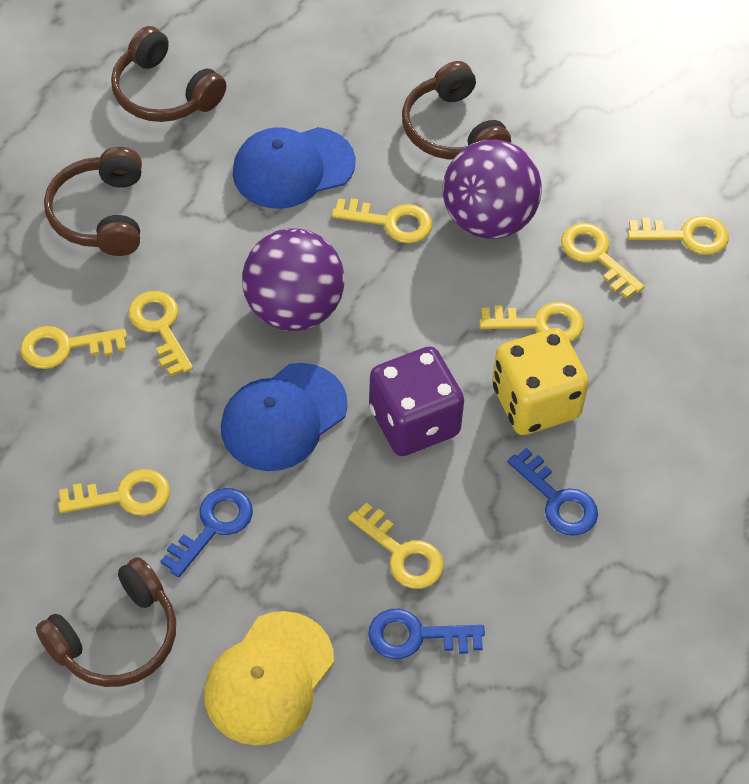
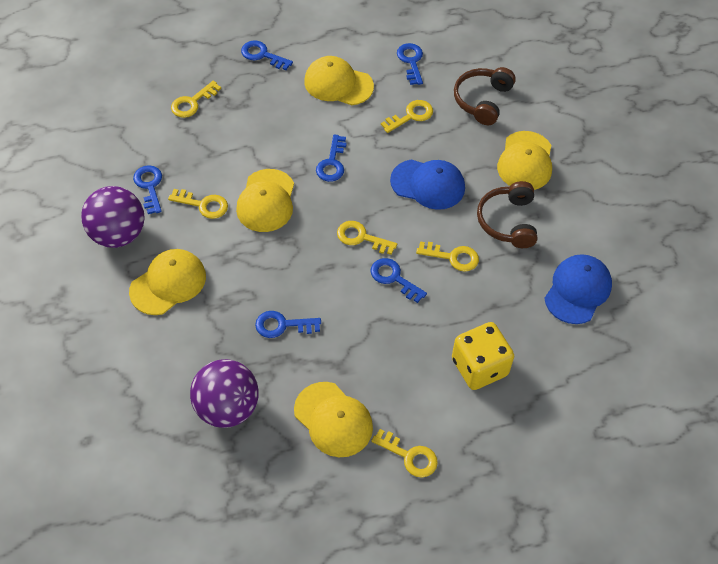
blue key: [160,488,253,577] [368,609,485,659] [507,448,598,536] = 3 -> [133,165,162,214] [241,40,293,70] [255,311,321,338] [316,135,347,182] [370,258,427,303] [397,43,423,85] = 6
brown headphones: [36,557,176,687] [44,147,142,256] [111,26,226,122] [402,61,511,159] = 4 -> [454,67,516,125] [477,181,537,248] = 2
purple dice: [369,346,464,456] = 1 -> none = 0
yellow cap: [204,611,334,745] = 1 -> [129,249,206,315] [236,169,294,232] [294,382,373,457] [304,56,374,105] [497,131,552,190] = 5
yellow key: [20,326,127,369] [58,469,170,516] [128,291,193,376] [332,198,432,244] [348,503,444,589] [479,302,584,342] [561,223,645,299] [628,216,729,255] = 8 -> [168,189,228,219] [171,81,221,118] [337,221,397,255] [371,429,438,477] [381,100,433,133] [416,242,479,272] = 6

